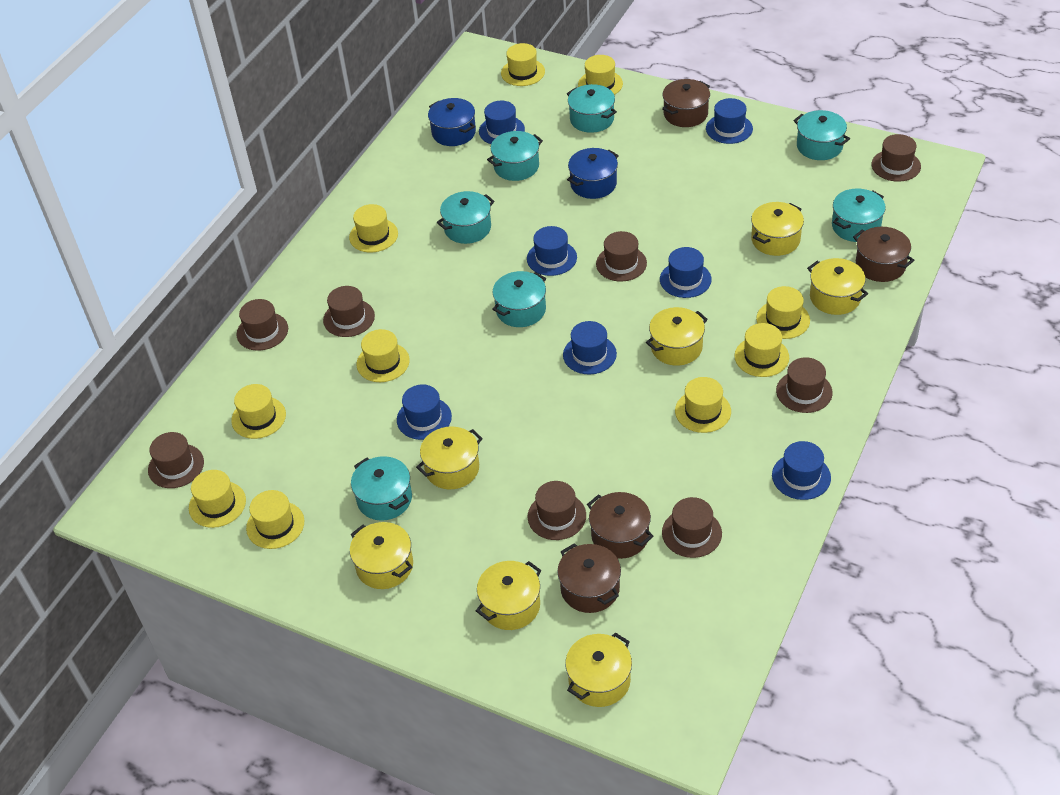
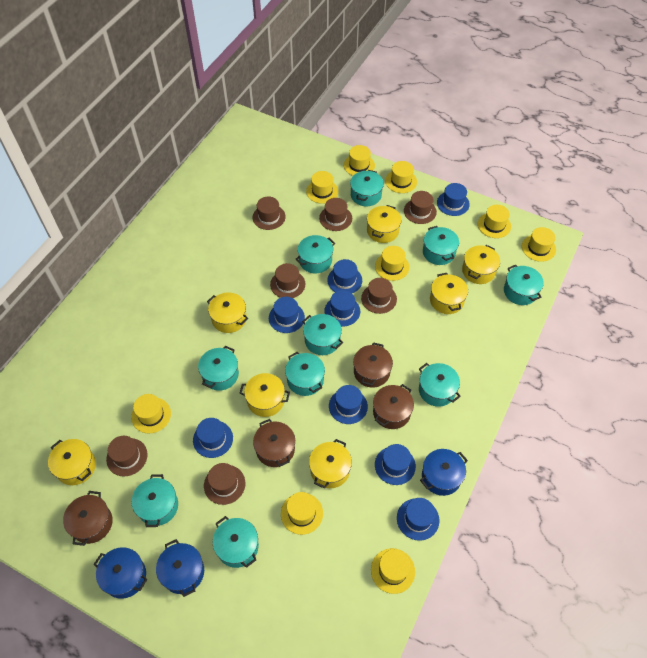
blue hat: [397,384,452,440] [479,101,525,144] [527,226,577,276] [563,321,617,374] [660,247,712,298] [706,98,753,144] [772,441,831,500] = 7 -> [193,418,233,458] [269,297,305,333] [324,290,360,327] [327,259,362,293] [329,385,368,424] [375,444,416,485] [397,498,439,541] [437,183,470,216] = 8
blue pot: [428,98,476,146] [567,148,619,199] = 2 -> [94,547,147,599] [156,539,204,597] [420,449,468,496] = 3
brown hat: [148,432,204,488] [236,299,288,351] [323,286,375,337] [527,481,586,540] [596,231,647,281] [662,497,722,558] [776,357,833,413] [872,134,921,182] = 8 -> [106,436,148,477] [204,463,245,505] [253,197,286,230] [270,263,305,298] [319,198,352,231] [361,278,397,314] [404,191,437,224] = 7
turquoise pot: [351,456,412,520] [437,191,495,244] [487,131,543,181] [492,271,546,327] [567,84,617,133] [794,110,850,160] [832,188,886,242] = 7 -> [132,474,178,527] [198,346,239,391] [213,516,259,568] [285,352,325,396] [295,235,335,273] [302,314,343,355] [350,170,384,206] [419,363,461,407] [423,226,459,265] [504,265,544,305] = 10
yellow hat: [189,470,246,528] [231,384,286,439] [246,490,304,549] [349,204,398,253] [357,329,410,382] [501,43,545,86] [578,55,623,95] [675,377,731,433] [734,323,789,377] [756,286,810,339] = 10 -> [131,394,171,434] [281,492,323,535] [306,171,338,204] [344,145,375,176] [371,548,415,594] [375,246,410,281] [385,161,417,193] [478,205,511,238] [522,227,556,262] = 9

